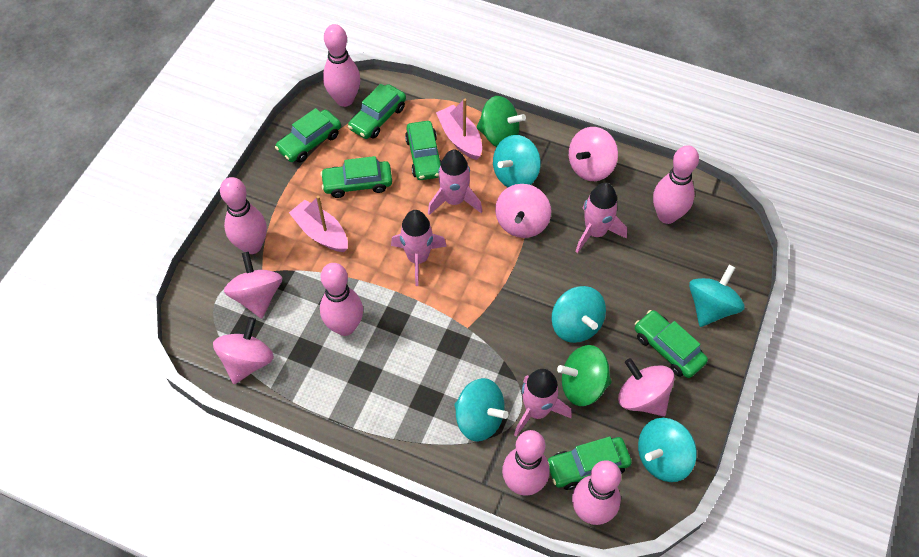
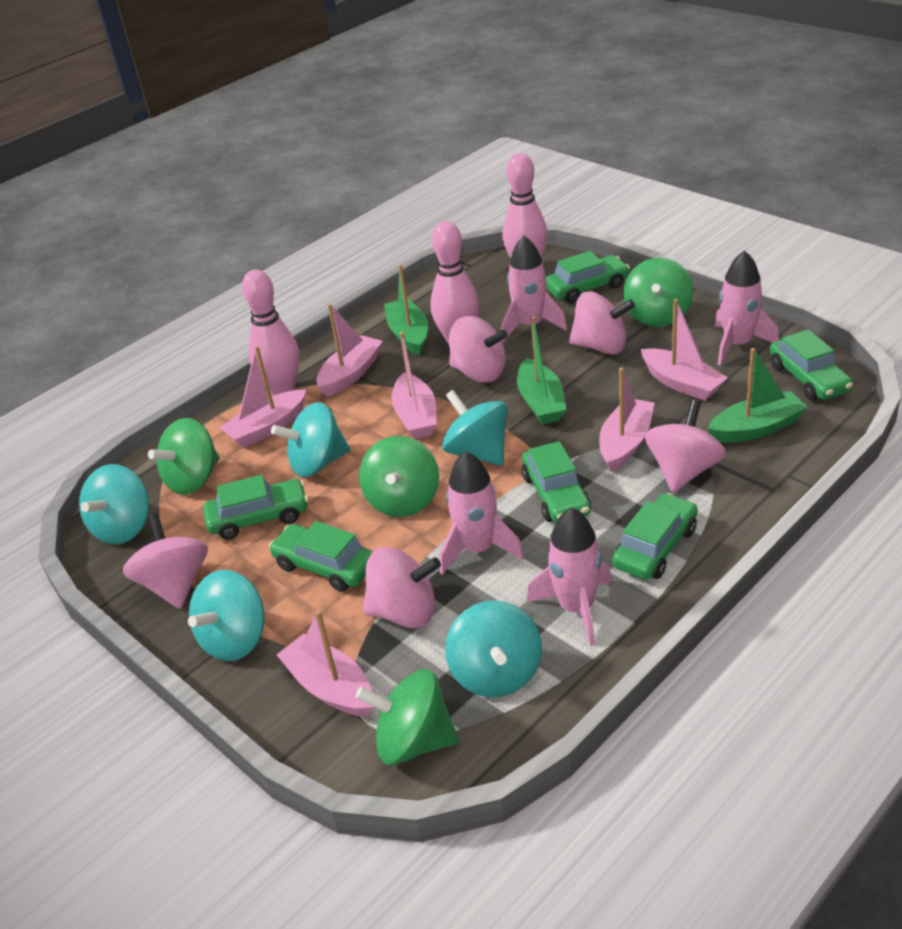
green boat: none = 0 -> [384,264,428,355] [517,317,566,424] [707,348,808,443] = 3
green spinning top: [477,96,526,147] [557,345,611,406] = 2 -> [148,418,220,495] [356,670,459,765] [359,436,439,517] [623,258,693,327] = 4
pink boat: [289,196,348,252] [436,99,482,160] = 2 -> [220,346,306,448] [277,611,373,717] [316,303,383,397] [391,332,437,439] [599,367,655,471] [641,299,728,401] = 6
pink bowling pin: [220,177,267,254] [320,263,363,336] [323,24,360,107] [502,430,549,496] [572,460,621,525] [653,145,699,224] = 6 -> [242,269,300,396] [430,221,479,345] [502,153,548,258] = 3

